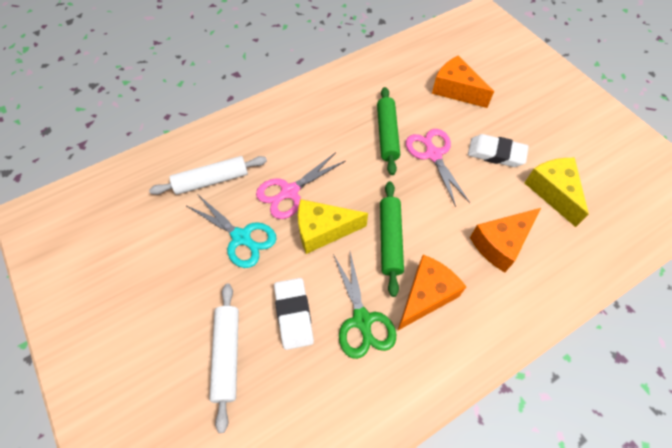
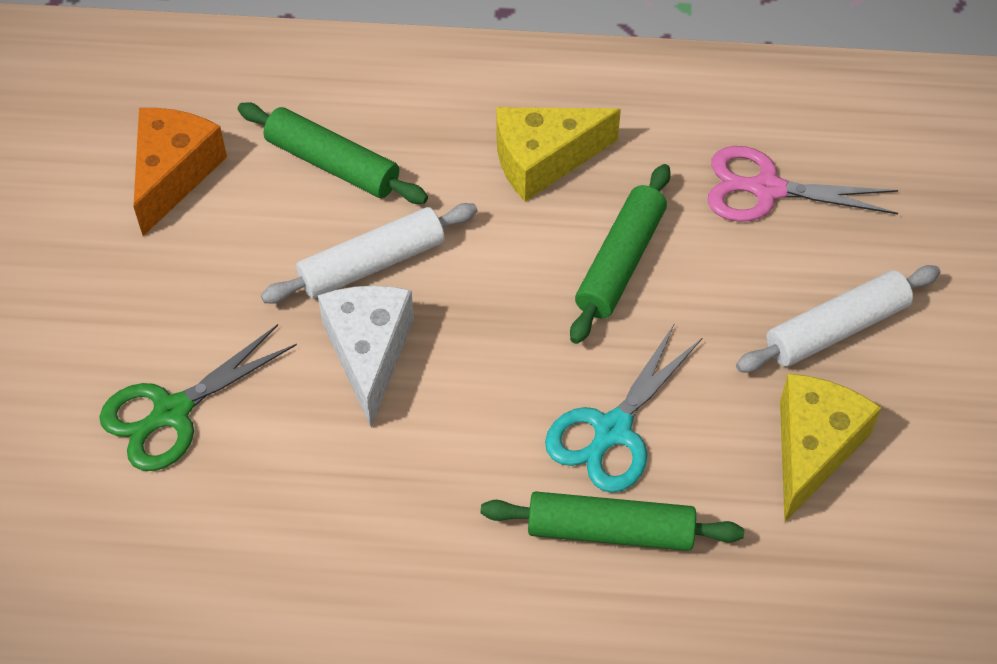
green rolling pin: [377,87,400,175] [380,181,404,297] = 2 -> [238,102,428,204] [480,491,744,551] [570,164,671,344] = 3
orange cheese: [397,255,466,331] [432,55,494,108] [470,208,541,272] = 3 -> [133,108,227,236] = 1
pink scissors: [256,152,345,219] [406,129,470,207] = 2 -> [707,146,898,222] = 1
white cheese: none = 0 -> [318,286,414,428] = 1
white eraser: [274,278,314,350] [468,134,529,167] = 2 -> none = 0

